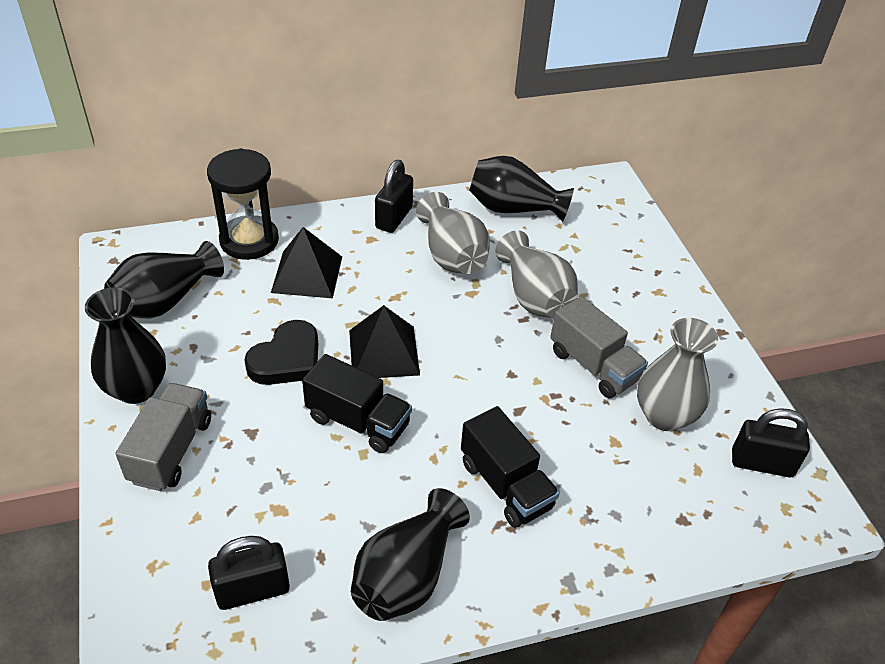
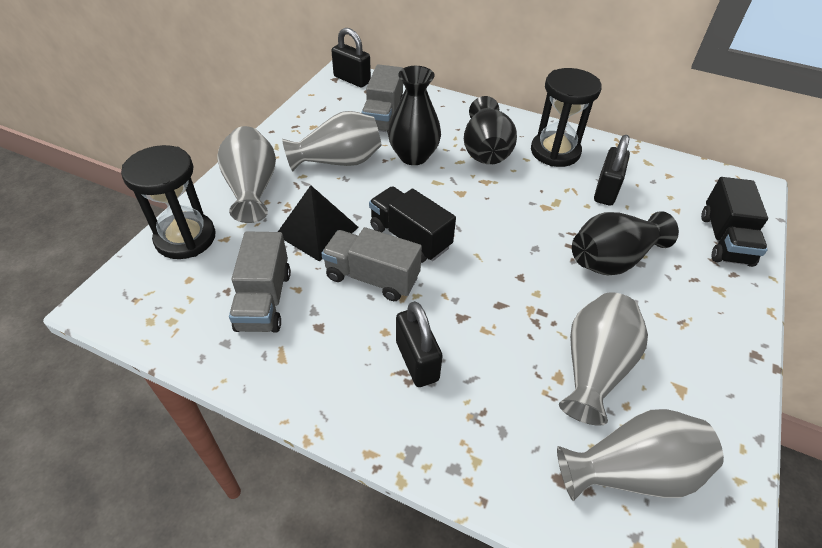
black heart: [244,320,318,385] = 1 -> none = 0
black hourglass: [207,148,279,260] = 1 -> [121,145,216,259] [531,68,602,167] = 2
black pyramid: [271,227,342,298] [349,305,420,378] = 2 -> [278,185,359,262] = 1
black vase: [85,287,166,404] [104,241,224,318] [351,488,470,621] [469,156,574,222] = 4 -> [388,66,441,165] [464,96,517,164] [572,211,679,275] = 3
grey truck: [116,383,211,491] [550,296,648,398] = 2 -> [229,231,291,332] [321,227,422,301] [362,64,403,133] = 3
grey vase: [416,192,490,274] [495,230,578,318] [637,318,718,431] = 3 -> [217,126,276,223] [282,111,382,172] [557,409,724,501] [559,292,648,426] = 4

